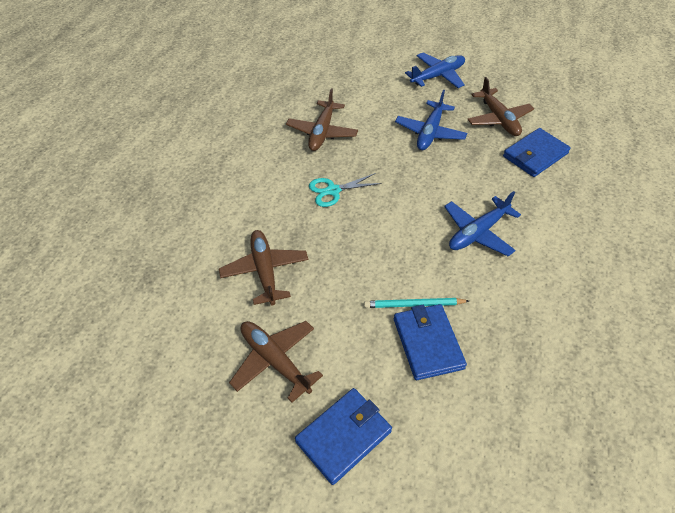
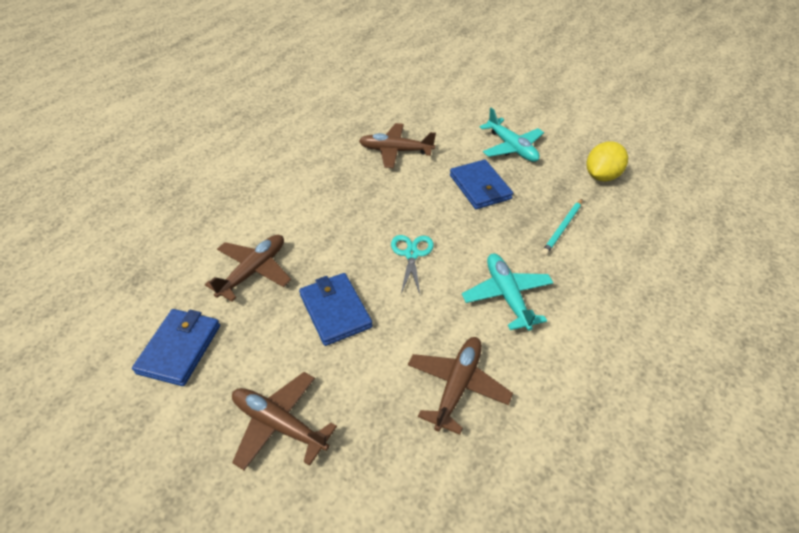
blue plane: [395,90,467,150] [405,53,465,88] [444,191,521,256] = 3 -> none = 0
turquoise plane: none = 0 -> [462,254,554,331] [480,108,544,162] = 2
yellow lemon: none = 0 -> [587,142,628,181] = 1

